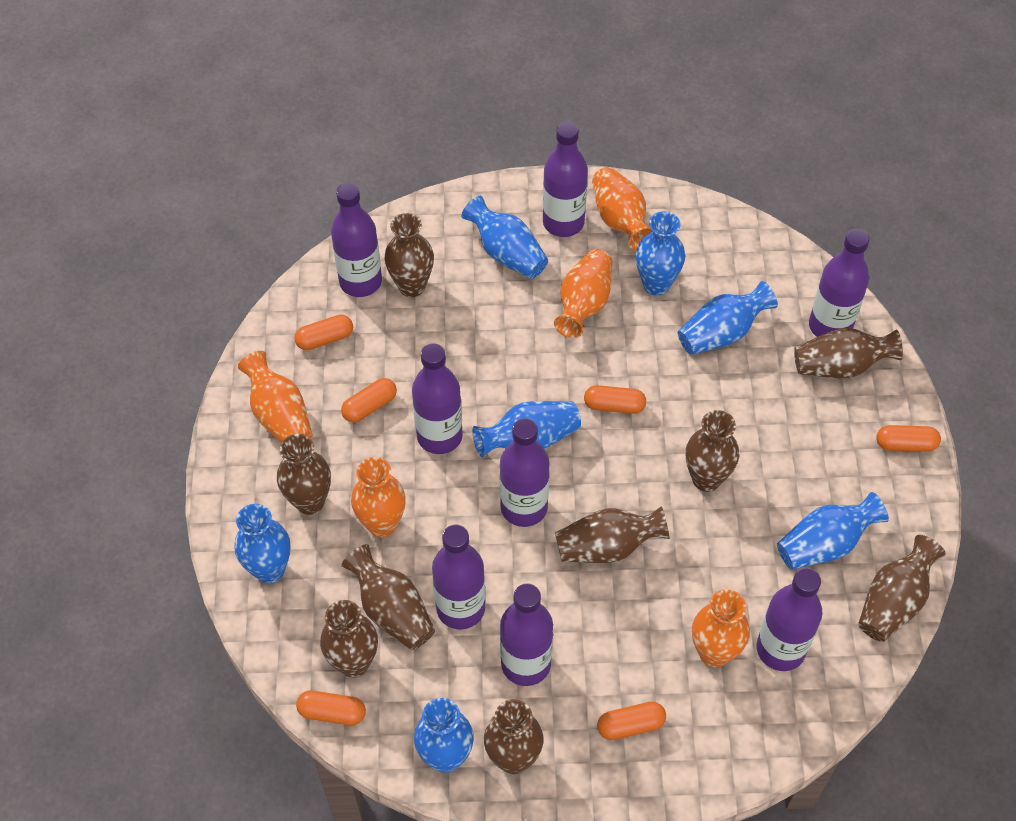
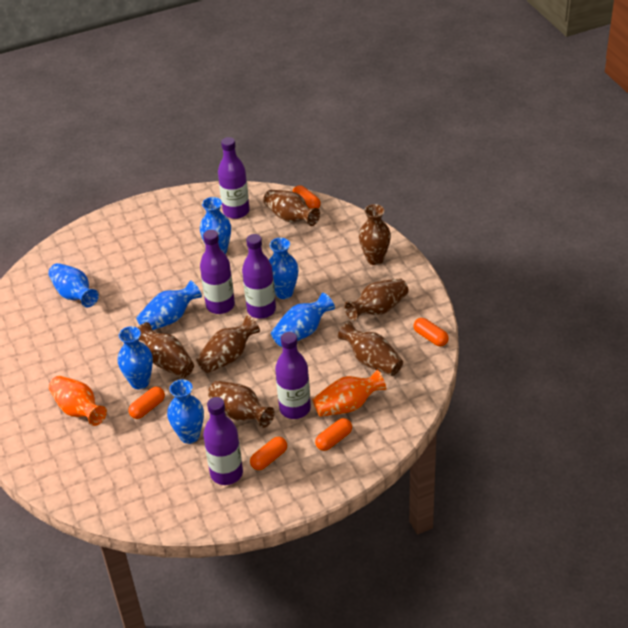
brown vase: [277,434,331,515] [320,600,378,678] [341,544,435,650] [385,213,434,297] [484,699,544,774] [555,506,669,563] [685,410,739,492] [794,328,903,378] [858,535,946,642] = 9 -> [138,322,194,378] [196,316,260,373] [208,381,275,428] [263,190,320,226] [338,321,403,376] [344,278,409,321] [359,204,391,265] = 7
orange capsule: [294,314,353,350] [296,690,366,725] [341,378,397,423] [584,385,646,414] [597,701,666,740] [876,425,941,452] = 6 -> [129,387,165,419] [250,437,287,470] [292,185,321,209] [315,418,352,451] [414,318,449,346] = 5
orange vase: [238,351,313,443] [351,457,406,538] [554,249,613,338] [592,167,652,250] [692,589,750,667] = 5 -> [49,376,107,426] [312,370,386,417] = 2
purple bottle: [331,183,382,297] [412,343,463,454] [432,525,485,630] [500,418,550,527] [500,583,553,686] [543,122,588,237] [756,568,822,671] [809,229,870,337] = 8 -> [200,230,235,314] [203,397,243,485] [218,137,250,219] [242,234,276,319] [275,332,311,419] = 5

